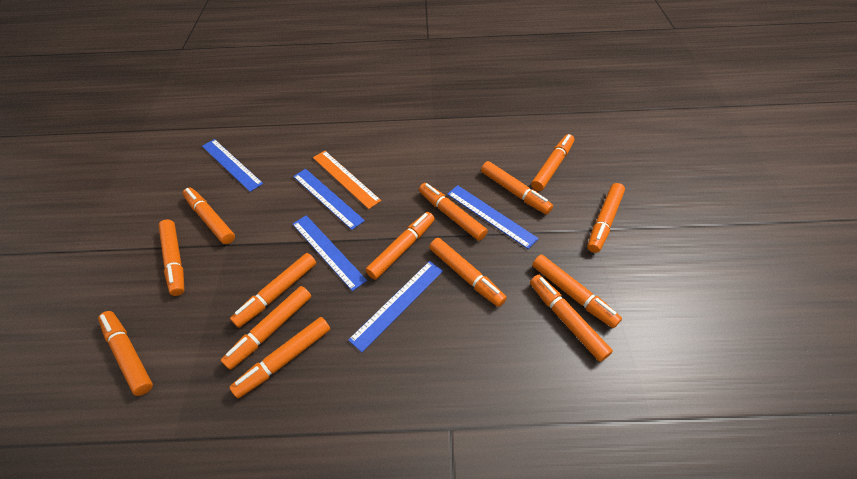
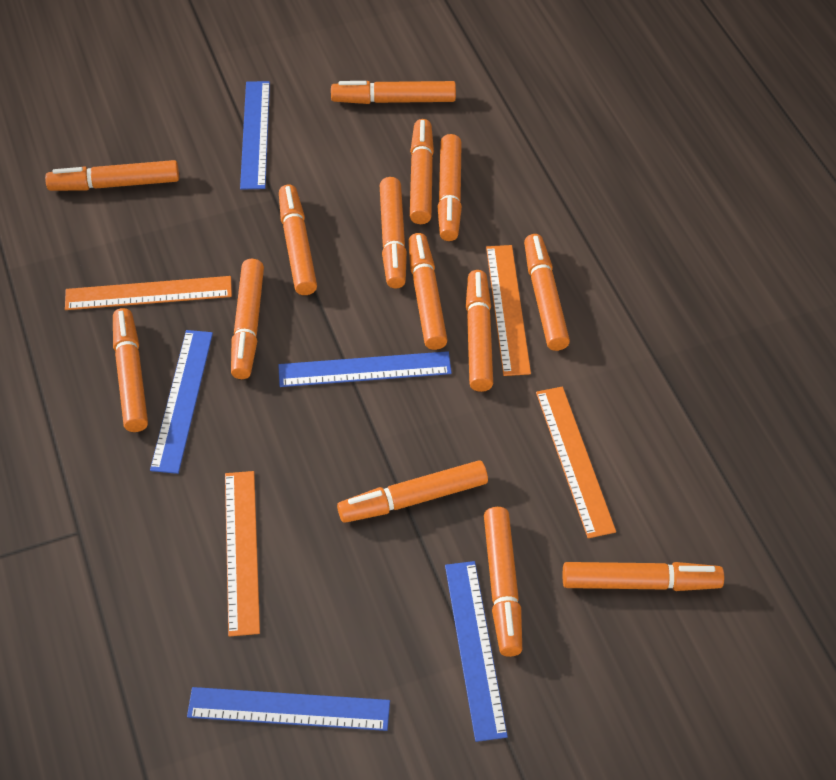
orange ruler: [313,151,381,209] = 1 -> [65,276,232,310] [225,471,260,637] [486,245,531,376] [536,387,616,538] = 4

